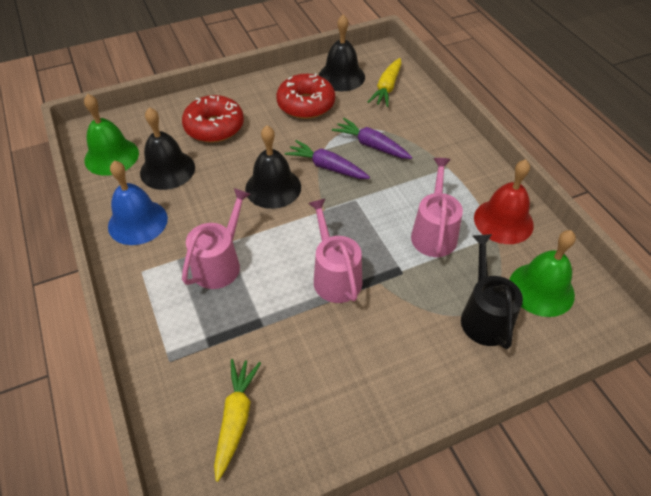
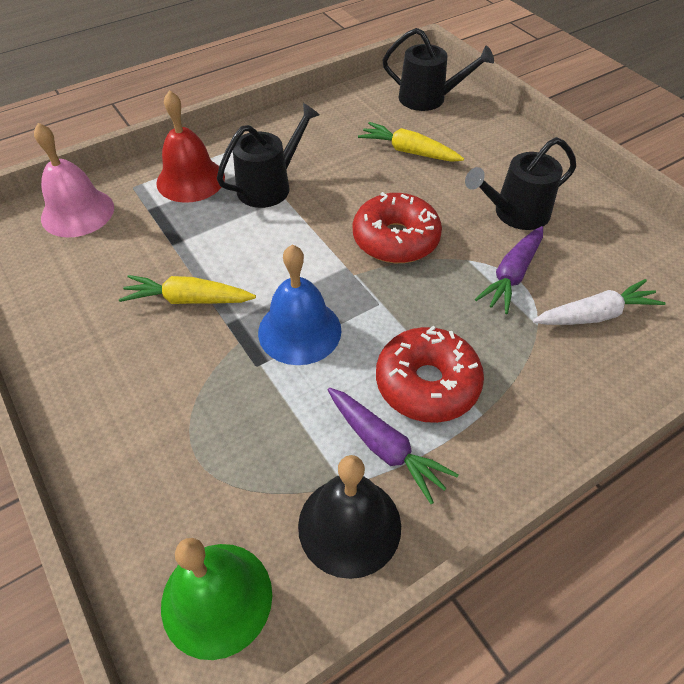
black bell: [140,107,195,190] [245,126,301,209] [318,15,365,91] = 3 -> [298,455,401,579] = 1
black watering can: [461,234,523,349] = 1 -> [217,103,320,208] [382,28,494,111] [465,137,576,230] = 3
green bell: [84,94,139,176] [510,230,576,317] = 2 -> [161,538,272,660] = 1
pink bell: none = 0 -> [34,123,114,237] = 1
pink watering can: [182,188,251,289] [308,198,362,303] [411,158,463,257] = 3 -> none = 0
white carrot: none = 0 -> [533,279,666,325] = 1

